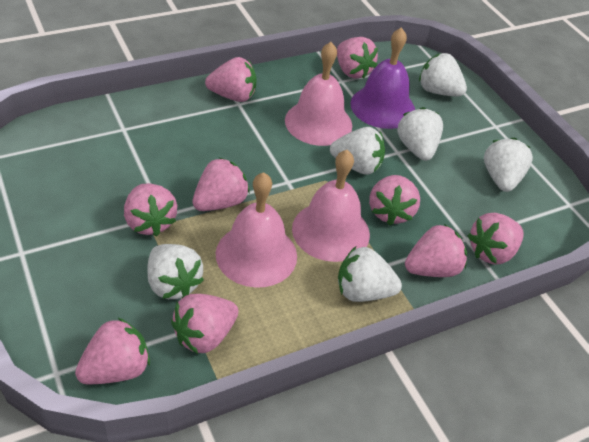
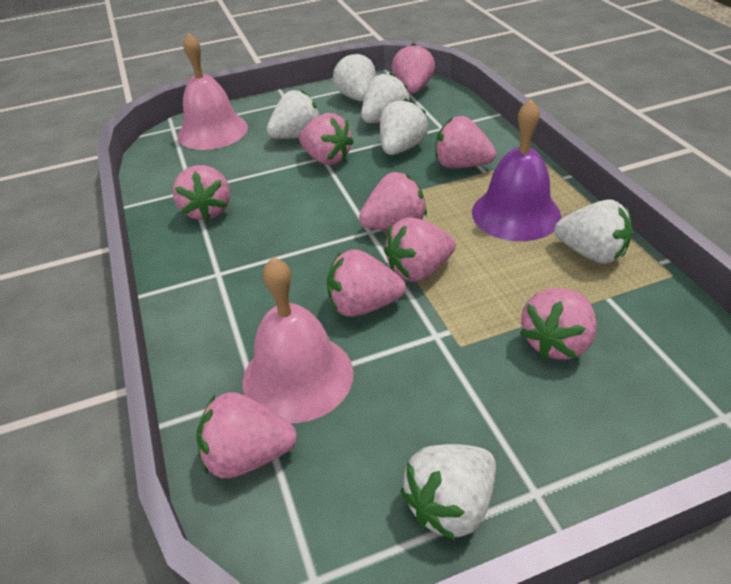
pink bell: [216,172,297,288] [285,42,352,146] [292,150,370,262] = 3 -> [178,33,248,150] [242,257,354,423] = 2

